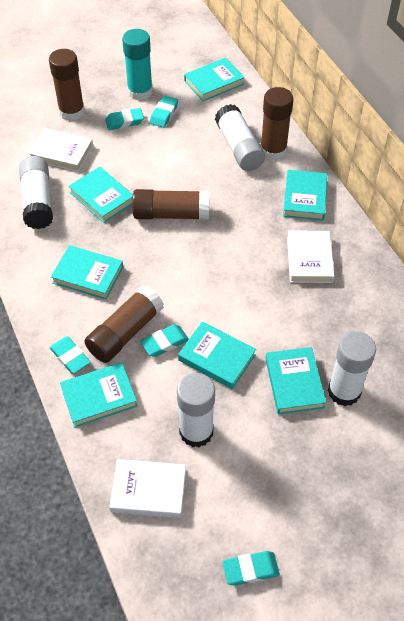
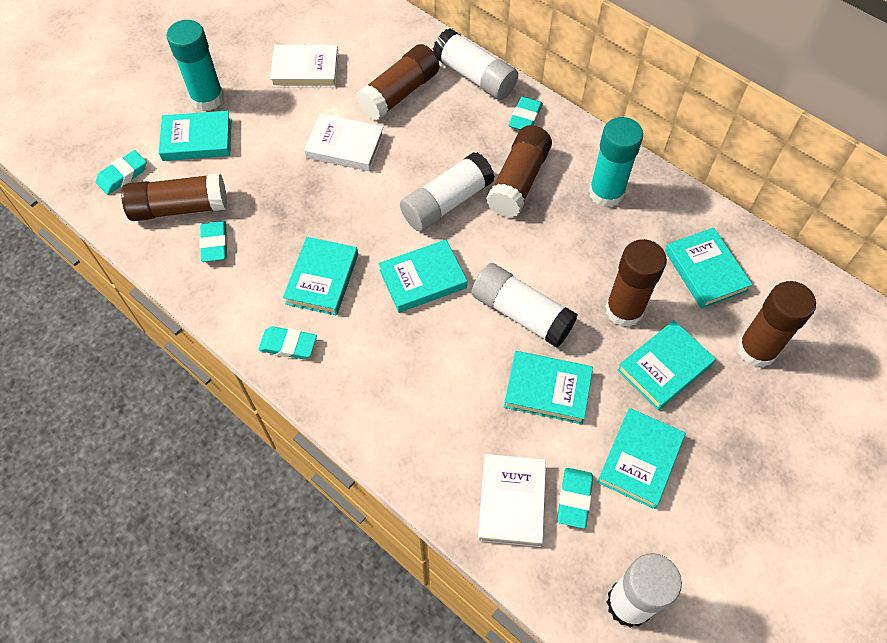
brown glue stick: [49,49,85,121] [84,285,164,363] [132,189,209,220] [261,87,294,160] = 4 -> [121,173,227,221] [356,44,439,121] [486,125,552,218] [605,239,667,327] [737,281,816,368] = 5
turquoise glue stick: [122,29,153,100] = 1 -> [167,20,224,111] [589,117,643,207] = 2

